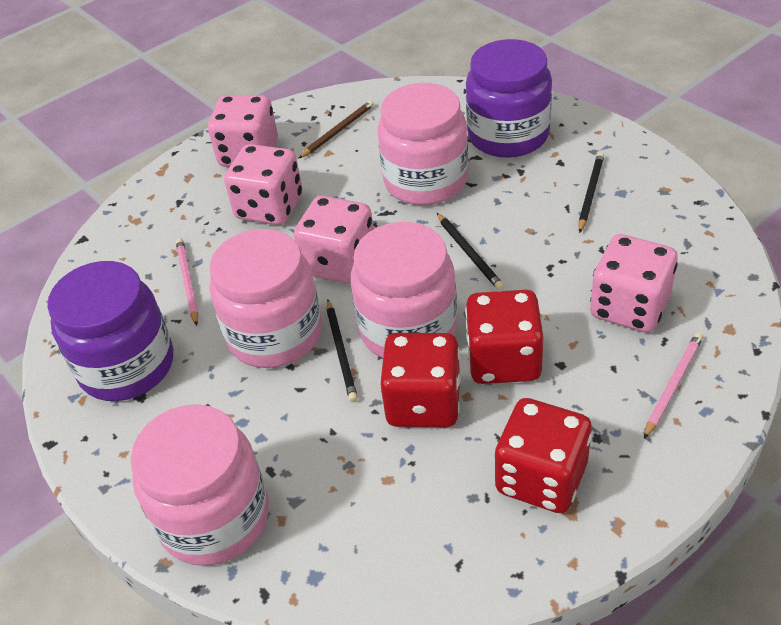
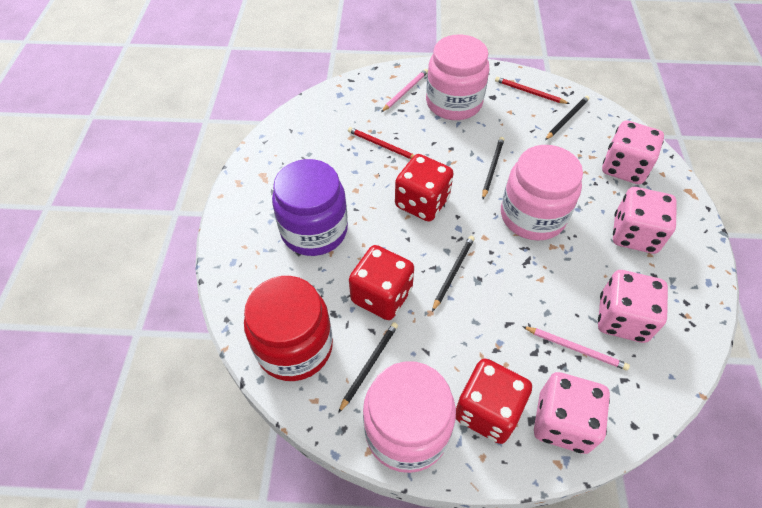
black pencil: [326,299,358,402] [437,213,504,290] [578,152,604,233] = 3 -> [338,322,398,413] [432,236,475,312] [482,137,504,199] [545,96,589,140] = 4
brown pencil: [298,100,374,159] = 1 -> none = 0
pink jar: [130,404,269,566] [209,229,322,368] [351,222,457,358] [378,83,468,205] = 4 -> [363,361,456,473] [426,35,490,120] [501,145,583,241] = 3
purple jar: [47,261,173,401] [466,39,552,158] = 2 -> [272,159,348,256] = 1
red jar: none = 0 -> [244,276,333,381] = 1
red pencil: none = 0 -> [348,127,414,159] [495,77,570,104] = 2

